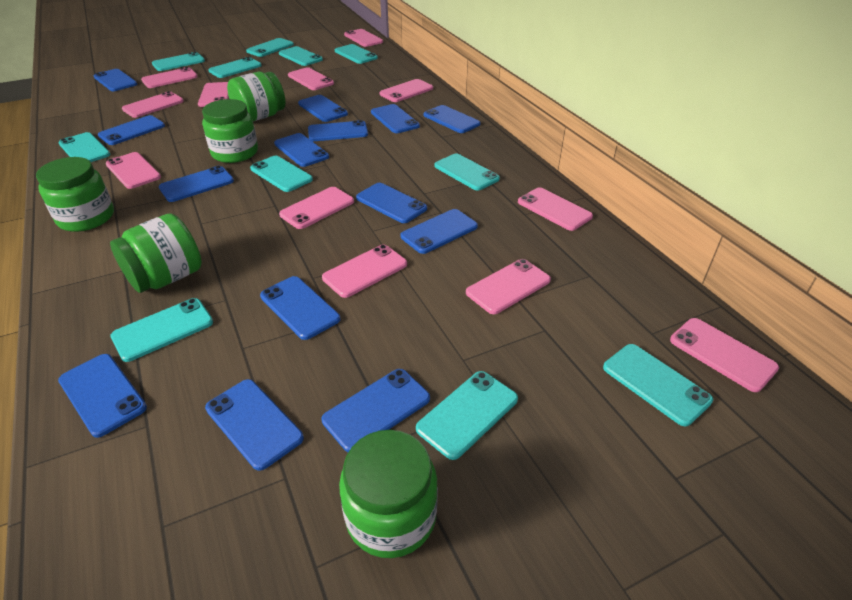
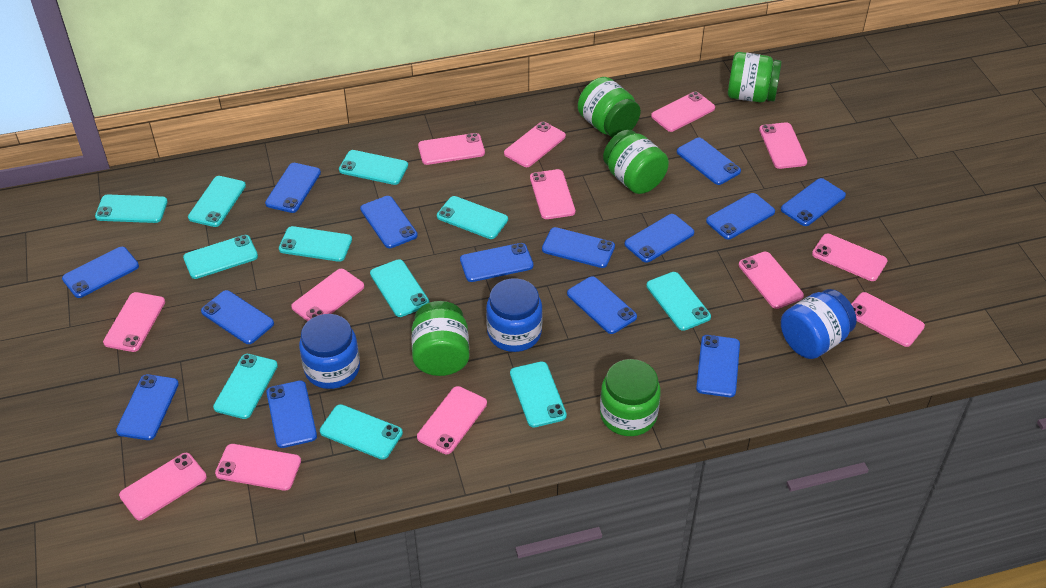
blue jar: none = 0 -> [299,314,360,389] [486,278,543,352] [781,289,857,359] = 3
pink phone: [106,152,161,189] [122,91,184,118] [141,67,198,88] [198,82,229,107] [279,187,354,229] [288,67,334,90] [322,244,407,298] [344,29,383,47] [379,79,433,102] [466,259,551,314] [518,187,593,231] [670,318,779,392] = 12 -> [103,292,165,352] [119,453,207,520] [215,444,301,491] [291,269,364,321] [417,386,487,454] [418,133,485,165] [504,122,566,167] [530,169,575,219] [651,92,715,132] [739,252,804,309] [759,122,807,169] [812,234,888,281] [851,292,925,347] = 13

